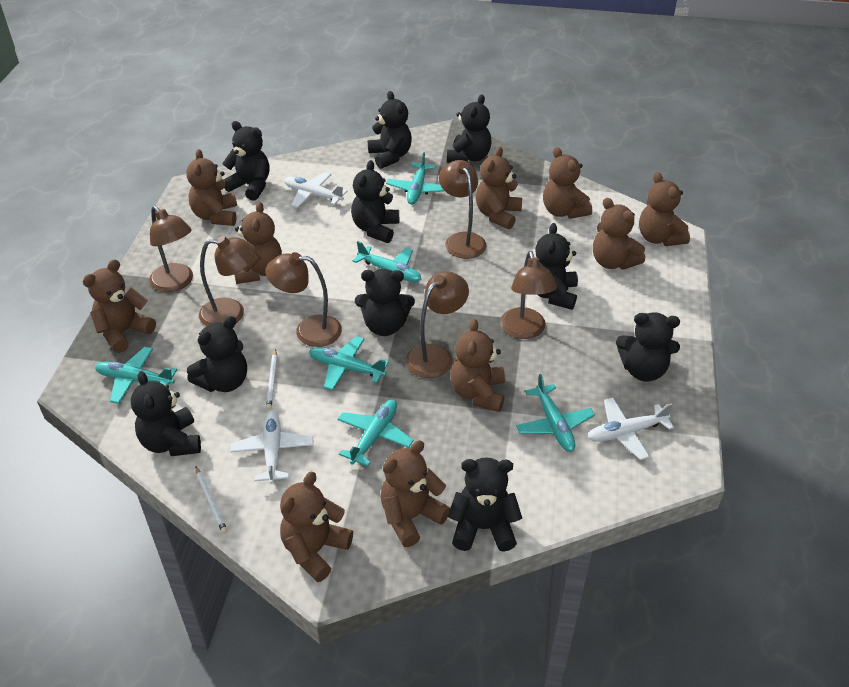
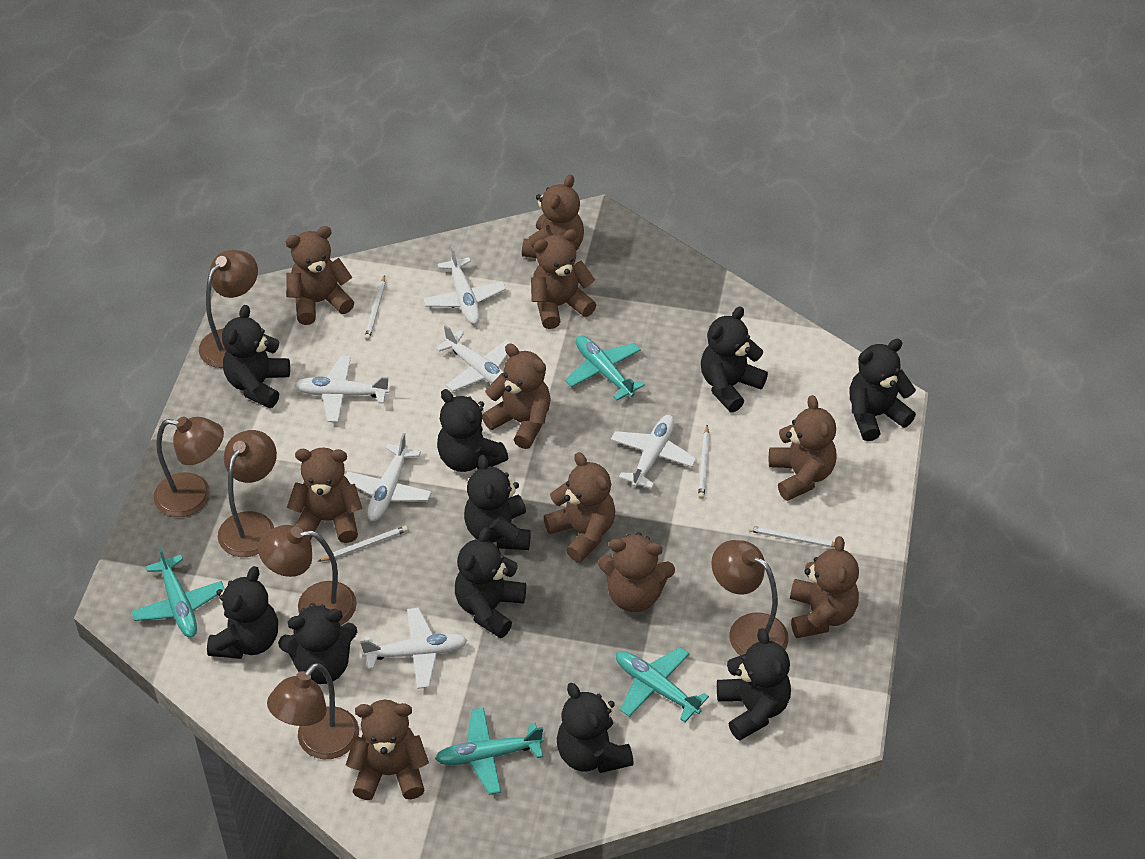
turquoise plane: [95,347,177,404] [309,336,389,390] [338,400,414,466] [352,241,421,282] [386,152,444,204] [516,374,595,452] = 6 -> [131,546,225,638] [435,708,544,795] [565,336,645,401] [616,647,709,722] = 4
white pencil: [195,467,227,534] [266,349,277,409] = 2 -> [319,526,408,561] [364,275,385,340] [698,425,709,499] [748,526,835,548] = 4
white plane: [230,411,314,484] [284,172,348,208] [588,398,674,460] = 3 -> [295,356,390,422] [345,433,432,521] [360,608,467,689] [423,246,506,324] [436,325,513,391] [611,415,697,489] = 6

